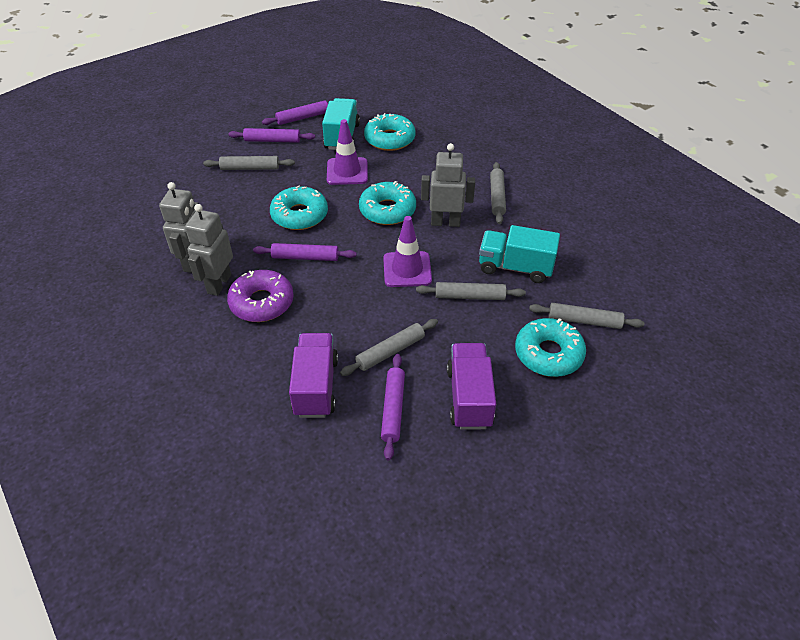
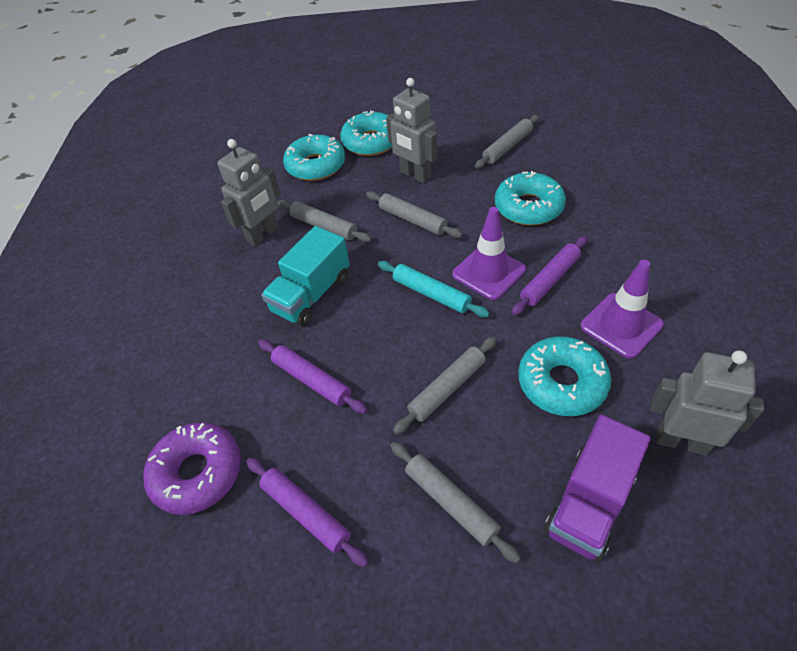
purple rolling pin: [228,128,315,143] [253,243,357,261] [262,100,328,125] [381,354,405,460] = 4 -> [246,458,369,567] [258,340,367,414] [511,236,588,316] = 3
purple truck: [289,333,338,418] [447,343,496,430] = 2 -> [544,415,651,562] = 1
turquoise rolling pin: none = 0 -> [378,261,490,318] = 1
turquoise truck: [322,98,360,150] [479,225,560,283] = 2 -> [261,226,350,327] = 1

